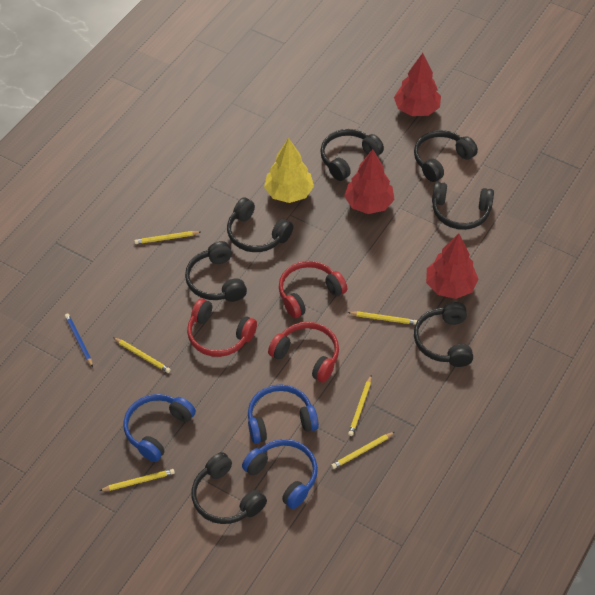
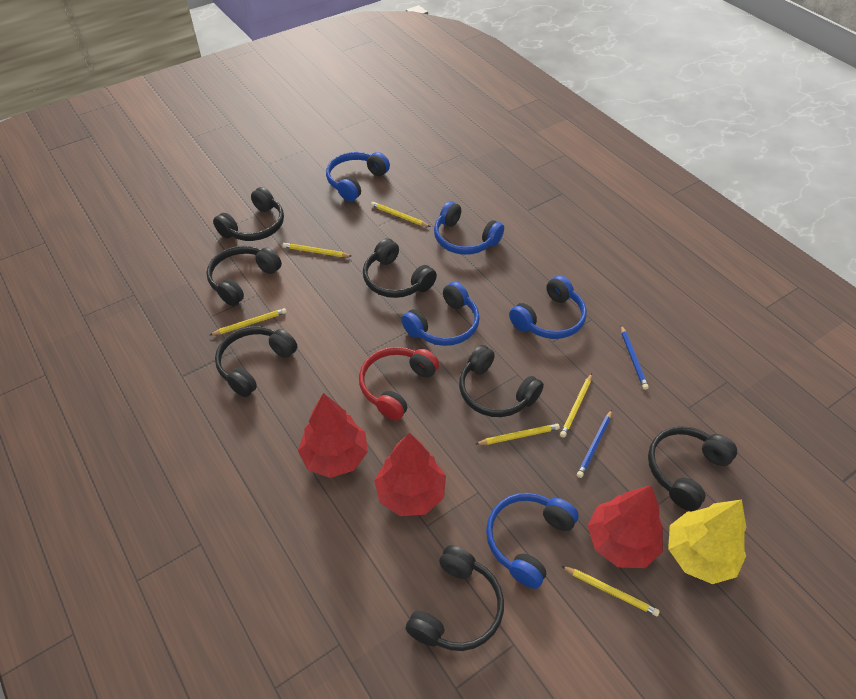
blue headphones: [124,394,196,462] [242,439,318,509] [248,384,319,444] = 3 -> [326,152,390,201] [401,281,480,346] [434,201,504,255] [486,493,579,589] [509,275,587,339] = 5
blue pencil: [65,313,93,367] = 1 -> [577,410,612,478] [621,325,649,390] = 2
red headphones: [187,299,257,357] [268,322,339,382] [279,261,347,318] = 3 -> [359,347,439,421] = 1

